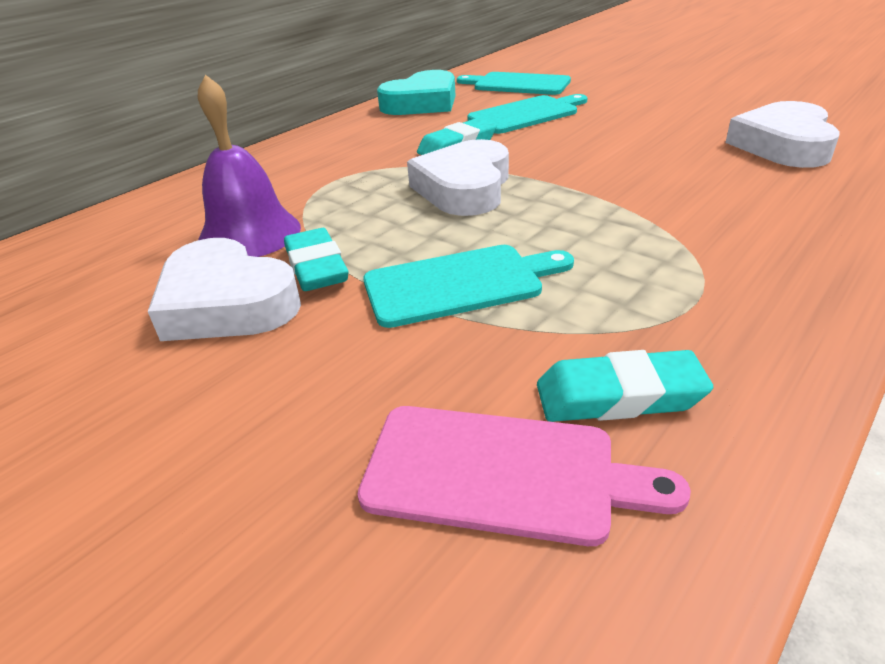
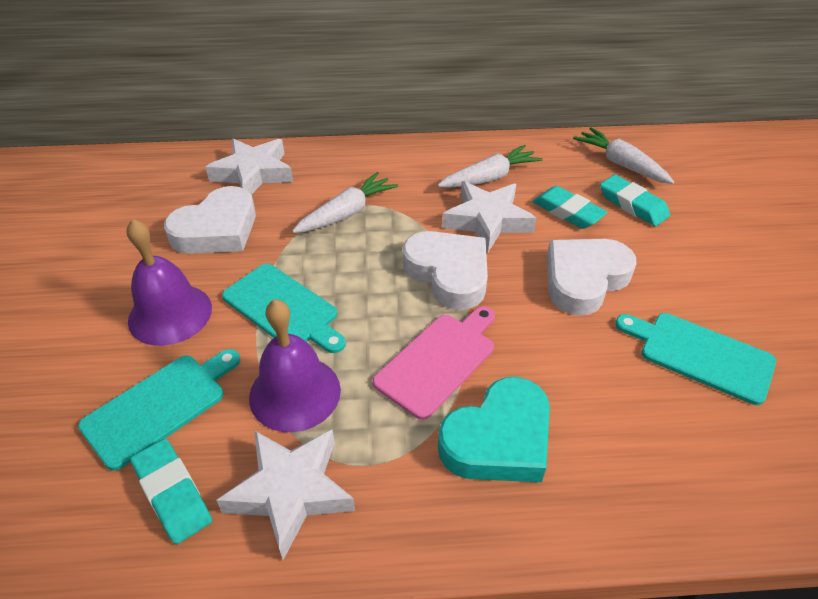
purple bell: [198,74,301,257] = 1 -> [127,219,212,346] [249,299,341,432] = 2
white carrot: none = 0 -> [292,172,398,233] [438,145,543,188] [573,127,674,184] = 3
white star: none = 0 -> [206,138,293,195] [216,429,355,560] [442,181,536,252] = 3

